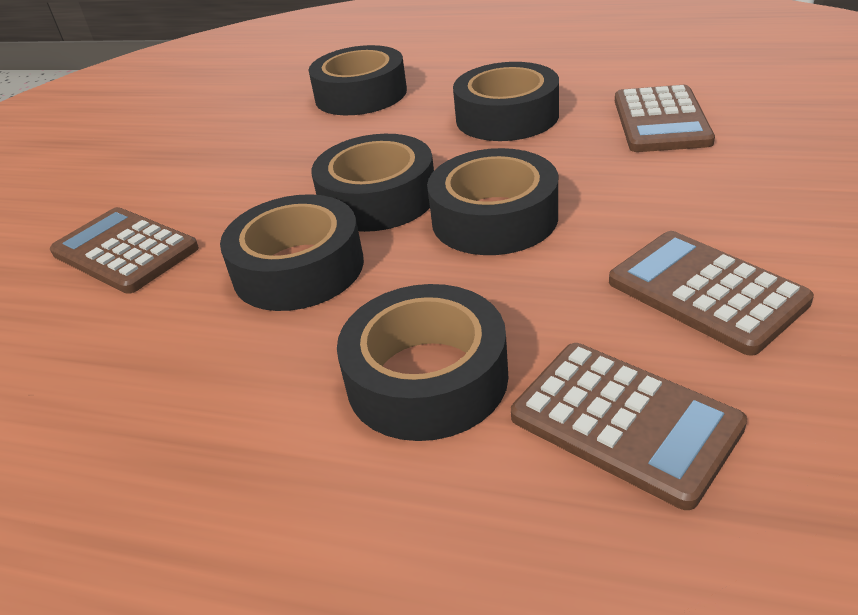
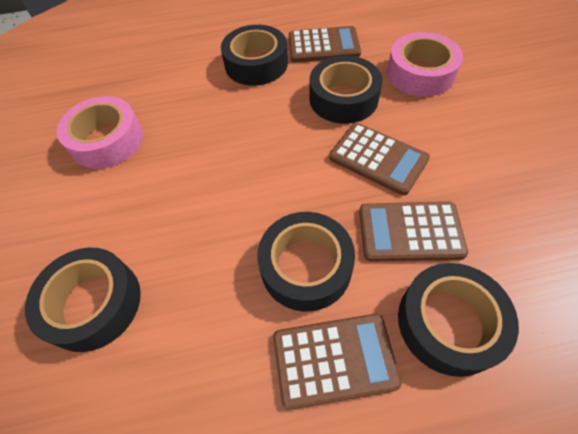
black tape: [220,194,364,311] [308,45,407,115] [312,134,434,232] [337,284,508,441] [427,148,558,255] [453,62,559,141] = 6 -> [25,248,141,352] [221,25,288,86] [257,212,355,311] [309,56,382,124] [398,263,519,377] = 5
pink tape: none = 0 -> [57,96,143,169] [387,32,463,97] = 2

